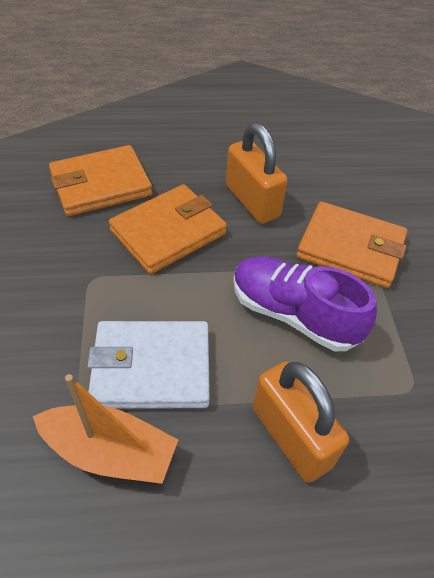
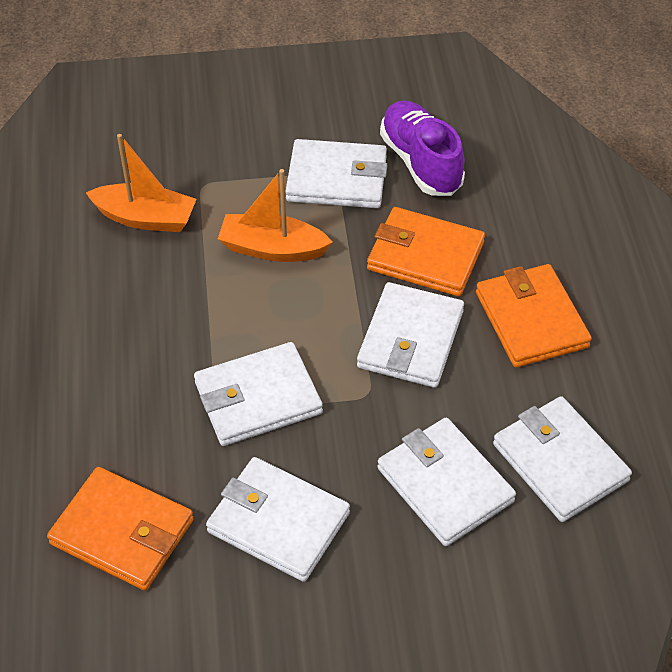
orange boat: [33,374,178,484] = 1 -> [86,134,196,232] [218,169,333,262] = 2
orange padlock: [226,123,288,224] [253,361,349,483] = 2 -> none = 0
white wallet: [88,321,210,409] = 1 -> [194,342,323,446] [206,457,350,582] [285,139,387,208] [357,282,464,388] [378,418,516,546] [493,396,632,522] = 6

